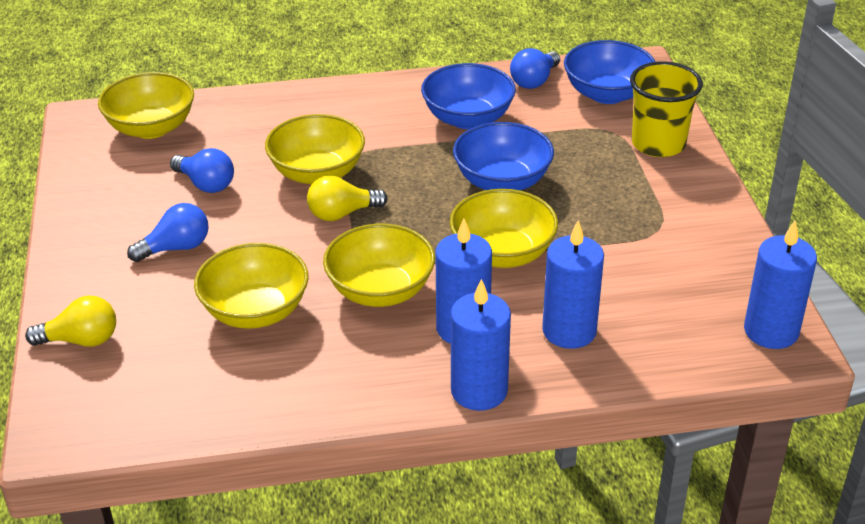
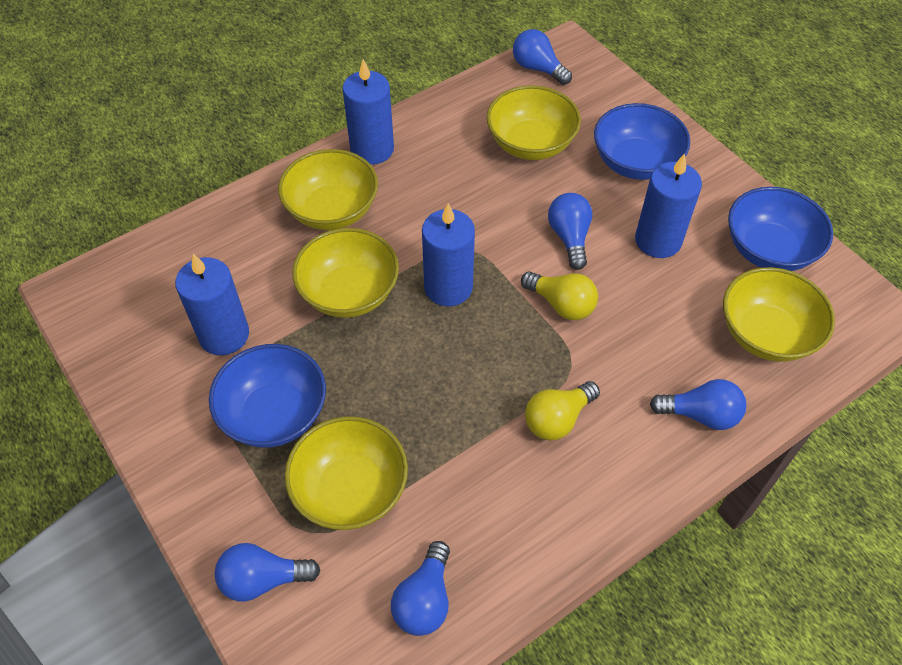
blue light bulb: [127,203,209,262] [170,148,234,193] [510,48,560,89] = 3 -> [215,543,320,601] [391,541,450,636] [513,29,572,85] [548,193,592,270] [650,379,747,430] = 5
yellow cup: [630,61,703,157] = 1 -> none = 0

